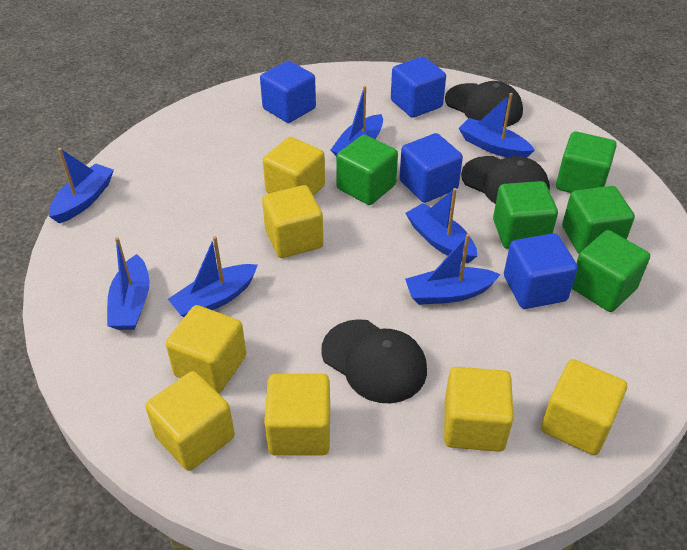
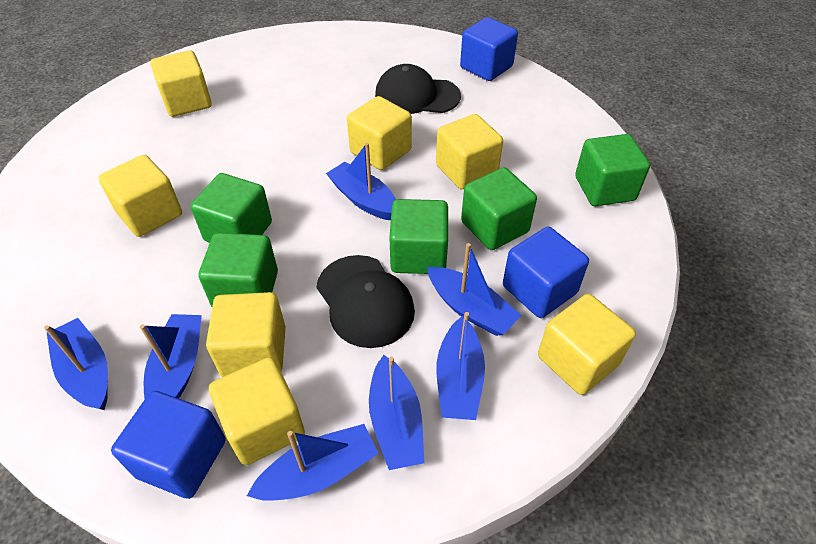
black cap: [321,319,427,403] [445,81,523,127] [461,156,550,204] = 3 -> [316,255,415,348] [375,64,461,114] = 2
blue cube: [260,61,316,123] [391,57,446,118] [399,133,463,203] [504,233,578,309] = 4 -> [111,391,226,499] [460,17,518,81] [503,227,589,318] = 3

